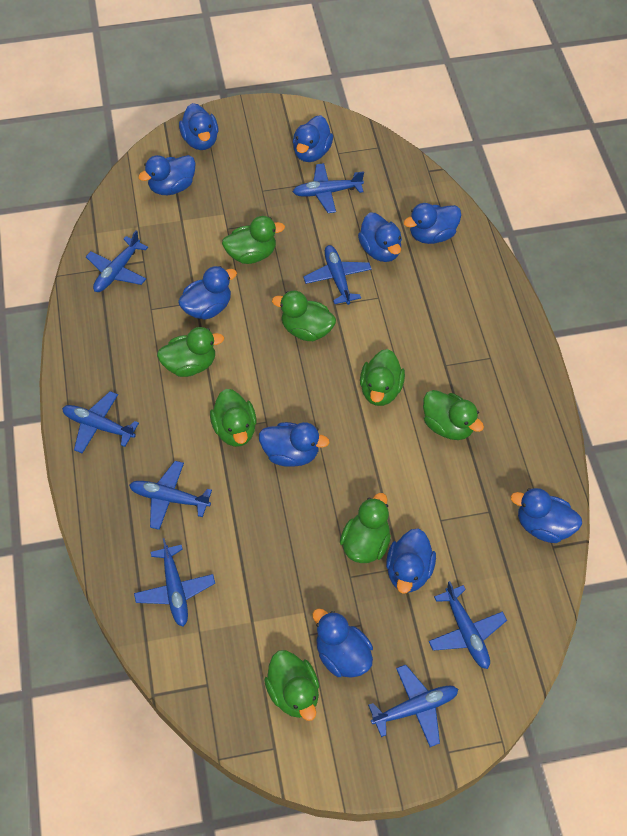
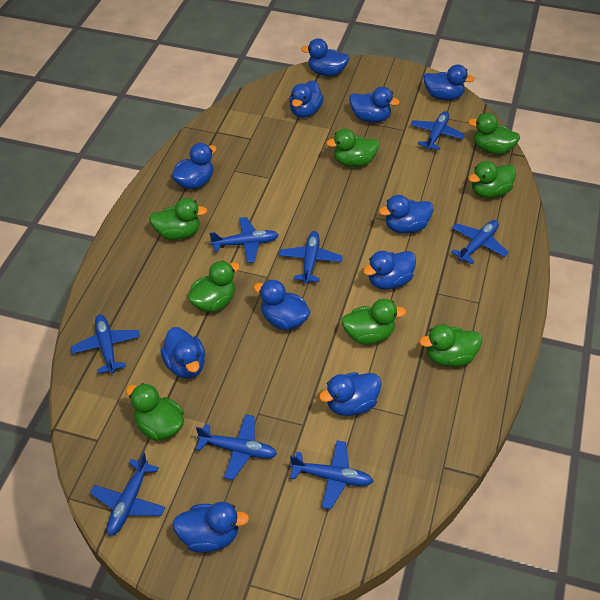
blue duck: [138,155,196,195] [178,266,237,320] [179,103,218,150] [259,422,330,467] [293,115,333,162] [312,608,373,678] [358,212,402,262] [386,528,436,594] [404,203,461,244] [511,488,582,543] = 10 -> [160,327,205,379] [172,143,217,189] [172,502,249,553] [253,280,310,330] [289,80,324,118] [301,38,350,76] [319,372,382,416] [349,87,400,123] [363,251,416,290] [379,195,433,234] [424,64,475,101] = 11

